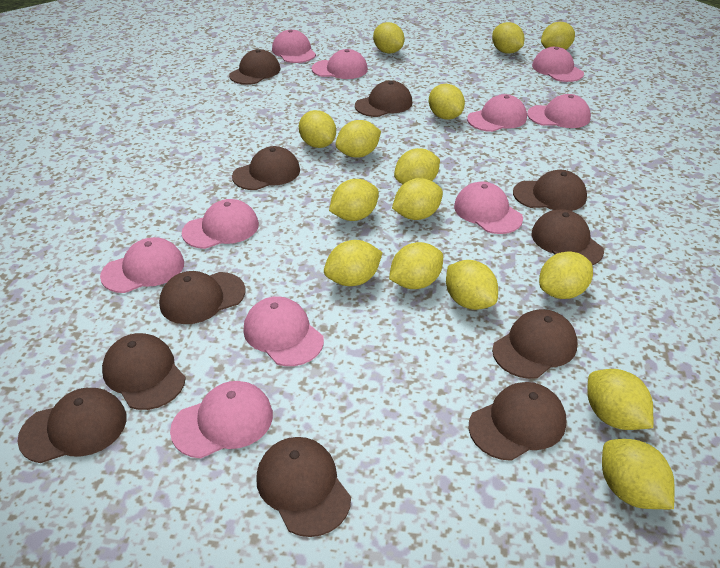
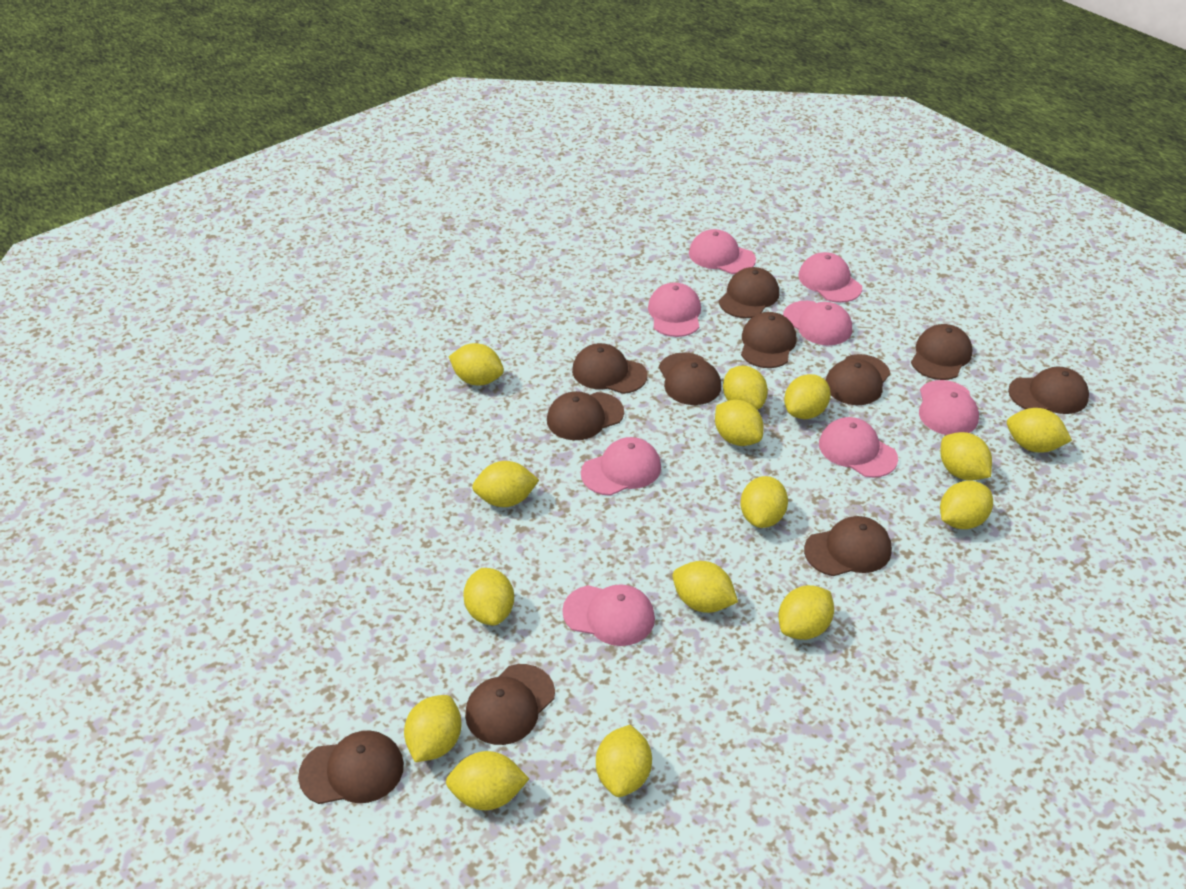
pink cap: [100,237,184,293] [170,381,273,458] [182,199,259,249] [243,296,324,366] [272,29,316,63] [311,49,368,79] [454,182,523,234] [467,94,527,132] [527,94,591,128] [532,47,584,82] = 10 -> [562,584,655,646] [581,437,661,496] [648,283,701,337] [689,229,756,274] [783,301,852,345] [799,252,862,303] [819,417,898,478] [919,380,979,435] = 8

